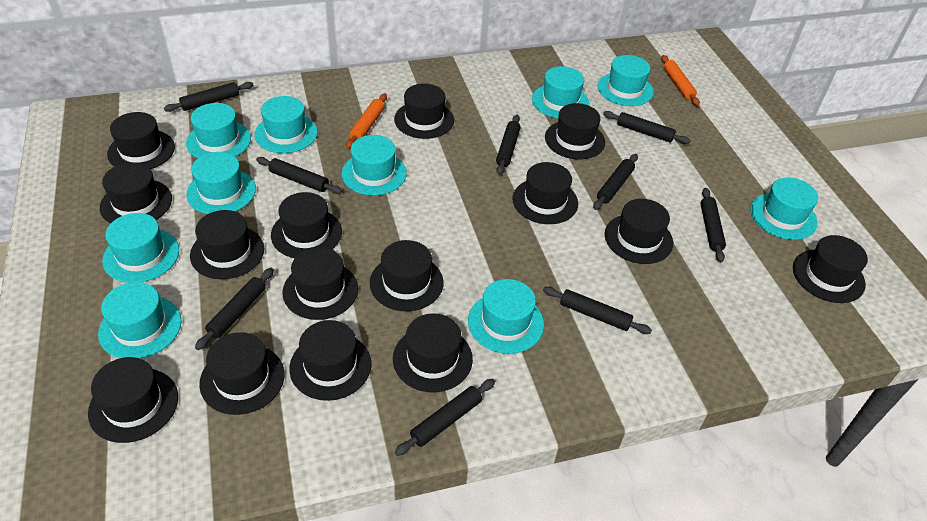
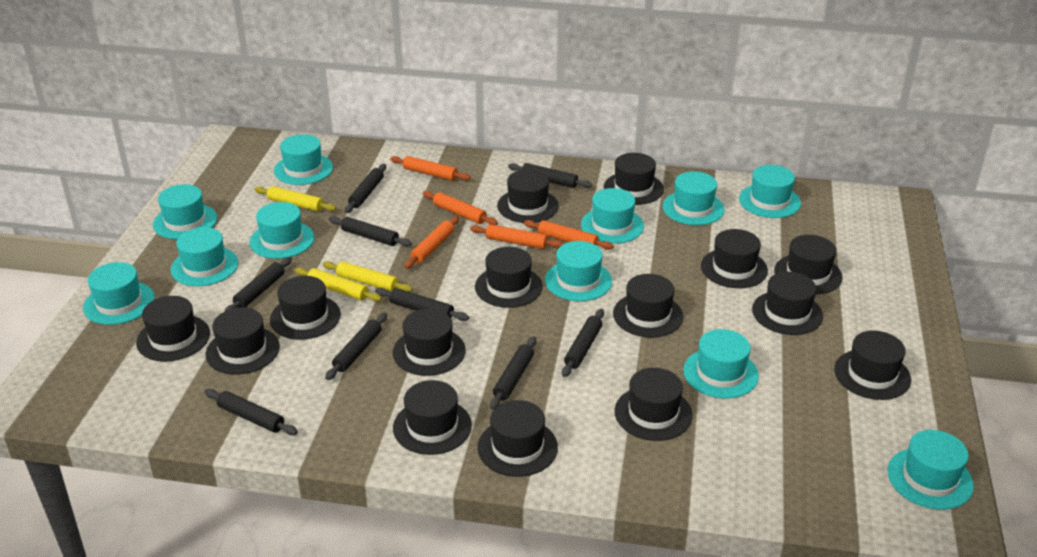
orange rolling pin: [346,94,387,149] [661,55,700,106] = 2 -> [390,156,471,181] [404,216,459,269] [423,191,498,225] [470,224,564,249] [524,220,614,250] = 5
turquoise hat: [98,282,182,359] [102,213,179,283] [186,103,251,158] [186,152,256,214] [254,96,318,153] [341,135,407,196] [468,279,544,354] [532,66,589,118] [598,55,654,106] [750,178,818,240] = 10 -> [83,262,155,325] [153,184,217,239] [171,227,238,286] [249,202,314,259] [274,134,333,185] [545,241,612,301] [581,188,644,244] [662,172,725,225] [683,329,759,398] [739,165,801,218] [888,430,974,510] = 11
yellow rolling pin: none = 0 -> [255,186,336,211] [295,267,382,302] [323,261,413,292] = 3

